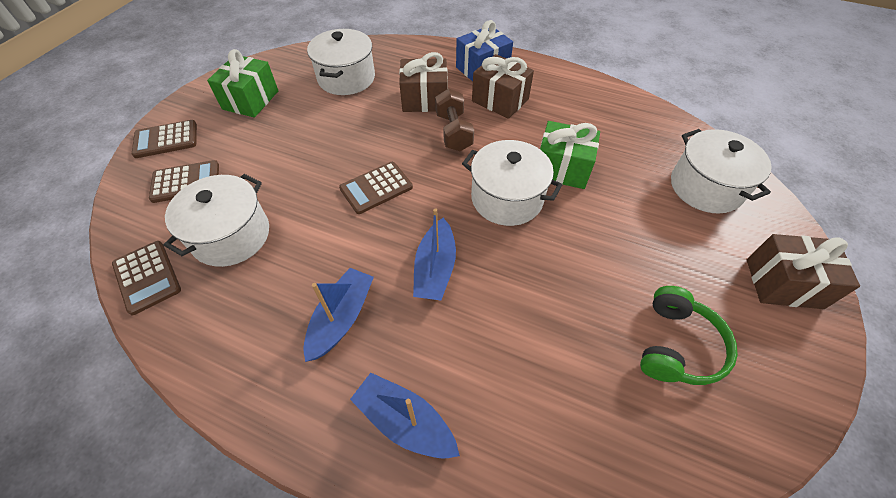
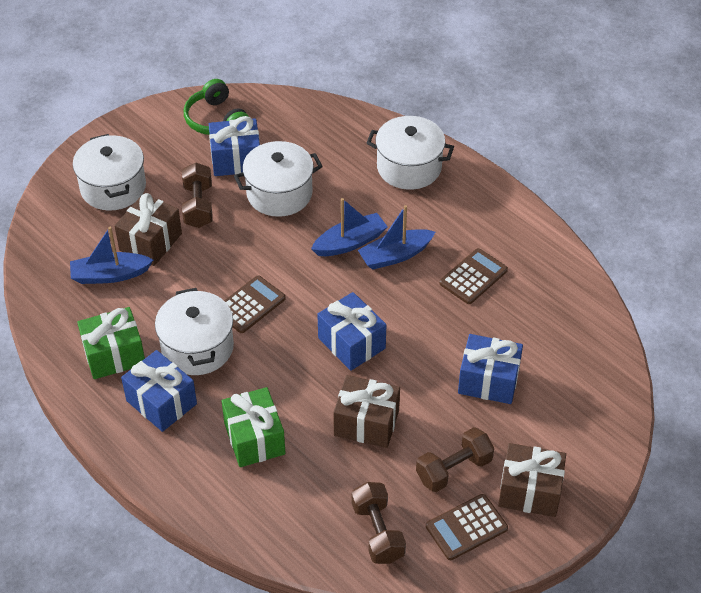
blue gift: [456,20,513,82] = 1 -> [121,350,197,432] [209,116,260,176] [317,292,386,371] [458,334,523,404] = 4
brown calculator: [112,241,181,315] [132,120,197,158] [149,160,219,203] [339,162,413,214] = 4 -> [224,276,286,333] [426,494,508,560] [440,248,508,304] = 3
brown dumbbell: [435,88,474,151] = 1 -> [182,162,213,228] [352,482,406,564] [416,427,494,492] = 3

